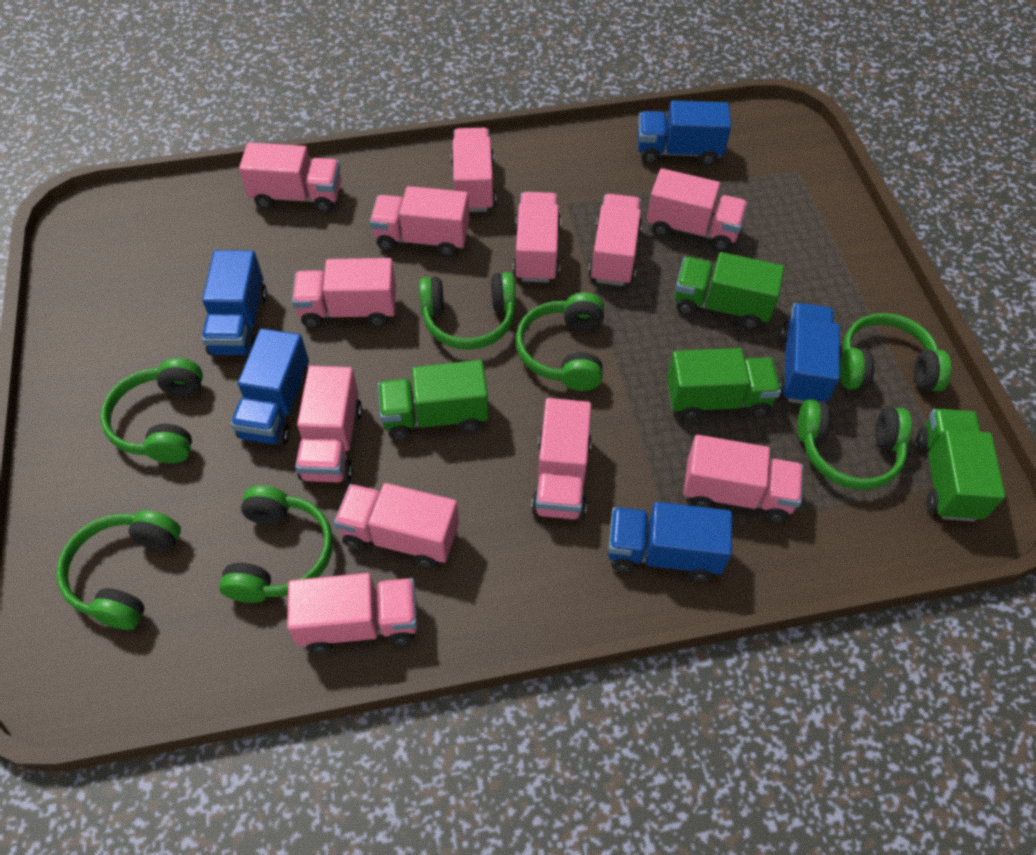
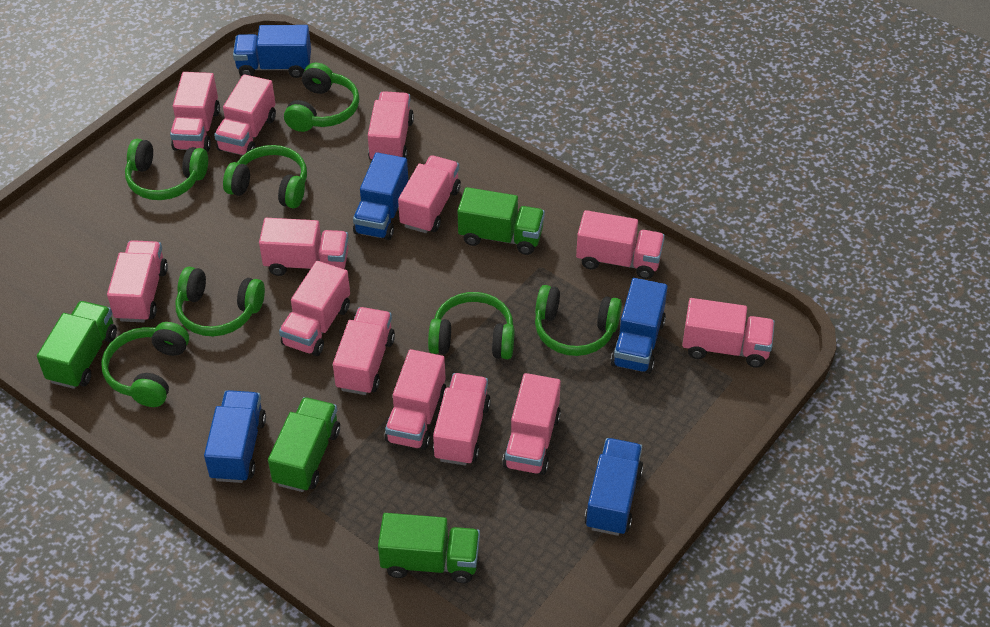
pink truck: [239,142,341,213] [287,573,417,653] [292,258,396,328] [295,366,362,483] [334,483,459,568] [370,186,469,257] [451,128,496,212] [513,192,561,283] [531,398,592,519] [588,194,642,286] [647,168,748,251] [684,435,803,523] = 12 -> [107,240,168,322] [170,72,220,152] [214,74,276,155] [259,218,349,276] [279,261,350,356] [333,307,395,395] [368,91,414,160] [385,349,446,450] [398,155,461,233] [433,373,491,466] [502,373,561,475] [576,210,665,279] [682,298,775,368] = 13

